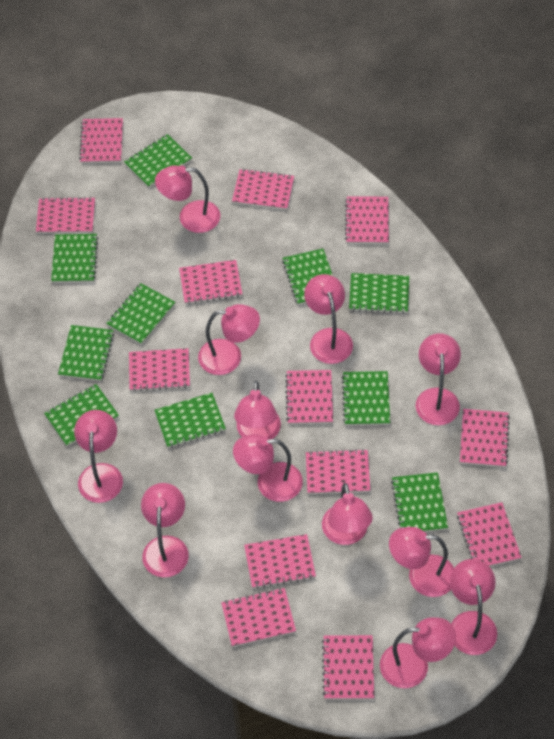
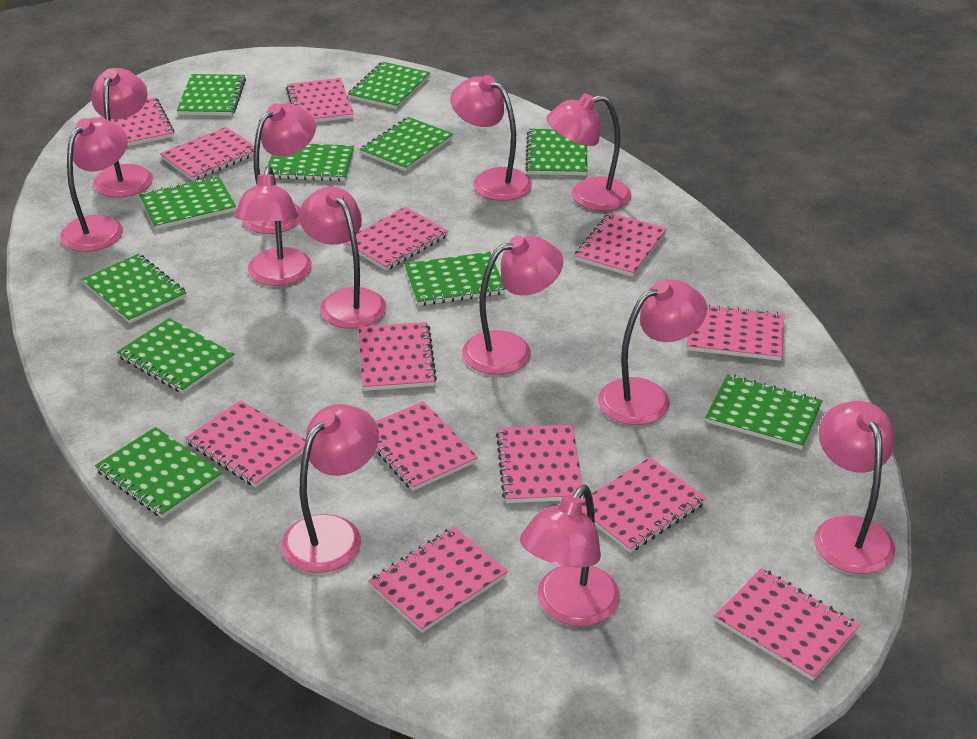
green notebook: [44,384,119,446] [51,234,98,283] [58,325,114,381] [106,283,175,345] [124,134,192,188] [154,393,226,448] [282,249,333,305] [342,371,390,426] [349,273,409,313] [391,472,448,532] = 10 -> [81,254,187,324] [95,427,222,518] [117,318,234,394] [139,176,236,230] [177,74,246,116] [267,144,354,181] [348,62,430,109] [360,117,453,171] [405,252,506,306] [526,129,587,175] [705,374,823,450] = 11

